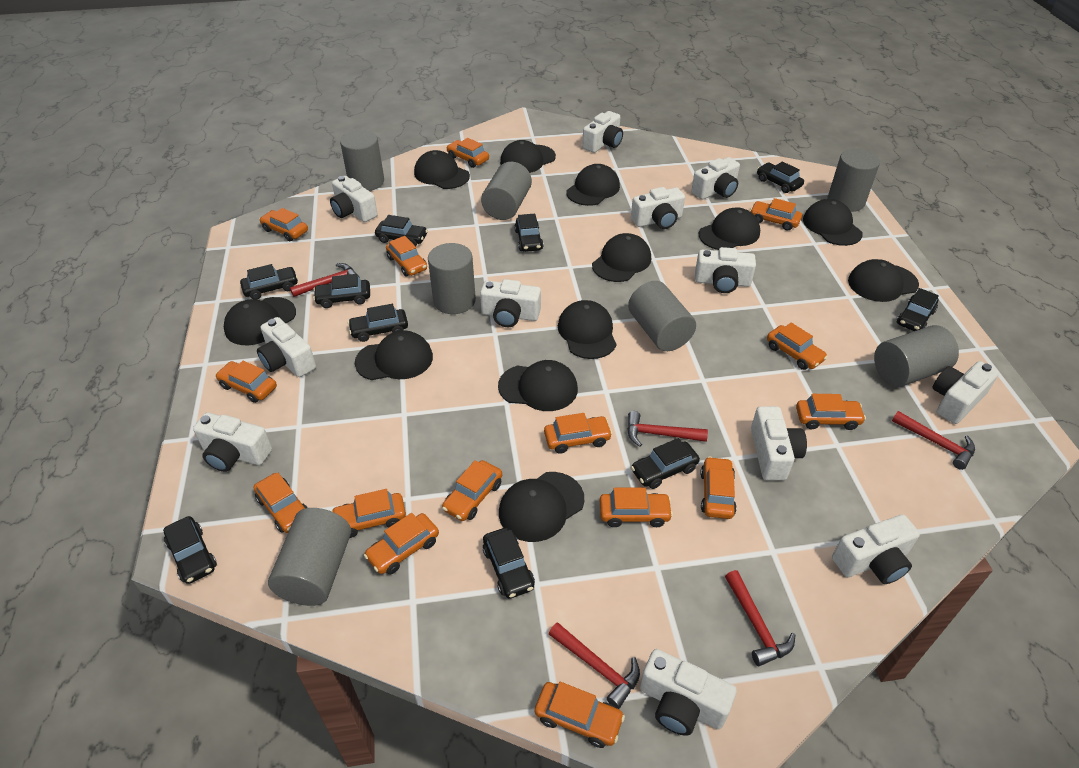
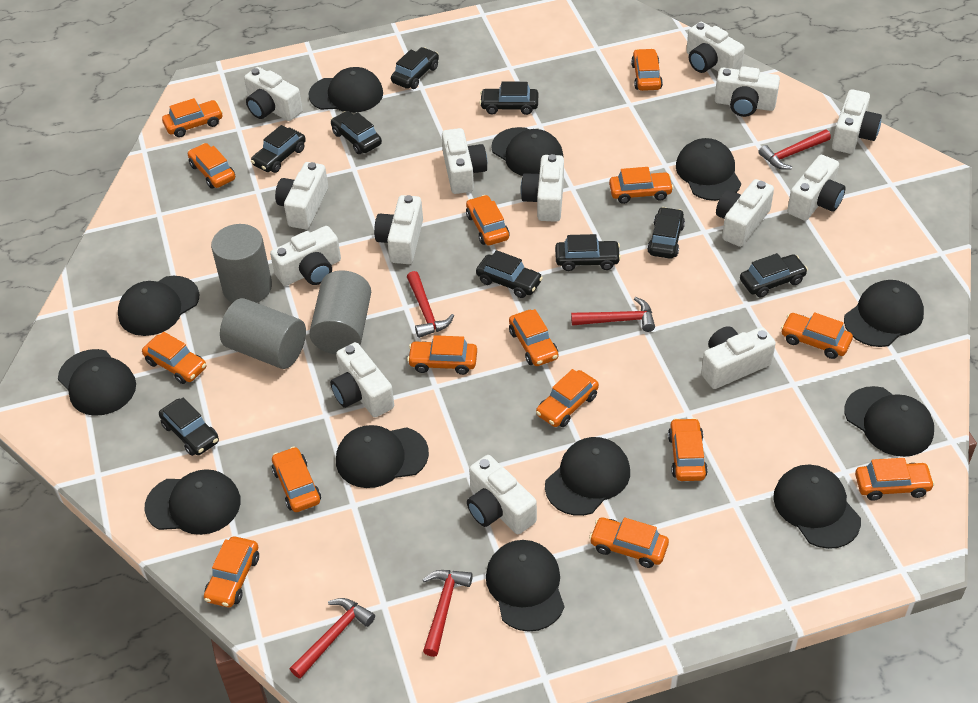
black car: [163,516,217,584] [240,264,298,299] [313,274,370,308] [348,304,408,342] [375,215,428,246] [483,527,535,599] [514,214,544,252] [631,438,700,489] [757,161,804,193] [897,288,939,331] = 10 -> [159,397,219,456] [251,125,306,173] [331,111,382,154] [391,47,439,89] [476,250,543,298] [479,82,538,115] [555,234,621,271] [647,207,685,258] [740,253,808,298] = 9
grey cylinder: [268,508,351,606] [340,130,384,191] [428,243,476,314] [481,162,532,220] [628,281,696,351] [828,149,880,212] [874,325,959,387] = 7 -> [211,224,272,303] [220,298,306,369] [309,270,371,354] = 3
white camera: [193,412,272,472] [257,317,316,377] [330,176,378,222] [480,279,541,327] [582,111,623,153] [631,187,685,229] [640,649,737,736] [691,157,740,199] [695,247,756,293] [751,406,807,480] [832,514,920,584] [932,361,999,424] = 12 -> [244,67,303,121] [270,226,341,286] [275,162,328,229] [330,342,394,417] [374,195,423,264] [442,128,487,194] [467,455,537,534] [521,154,564,222] [686,22,745,73] [701,326,776,389] [715,66,780,117] [716,179,774,247] [787,155,846,221] [832,89,882,154] = 14

